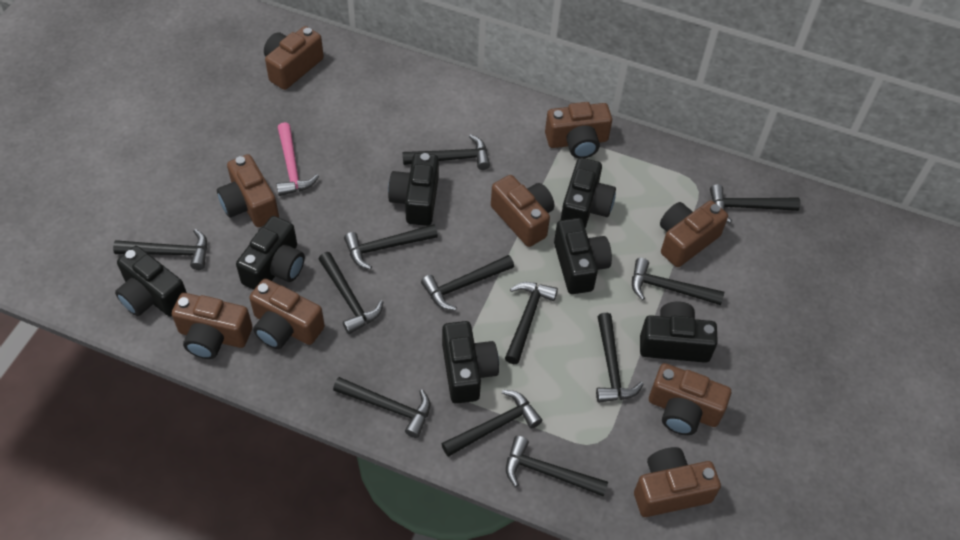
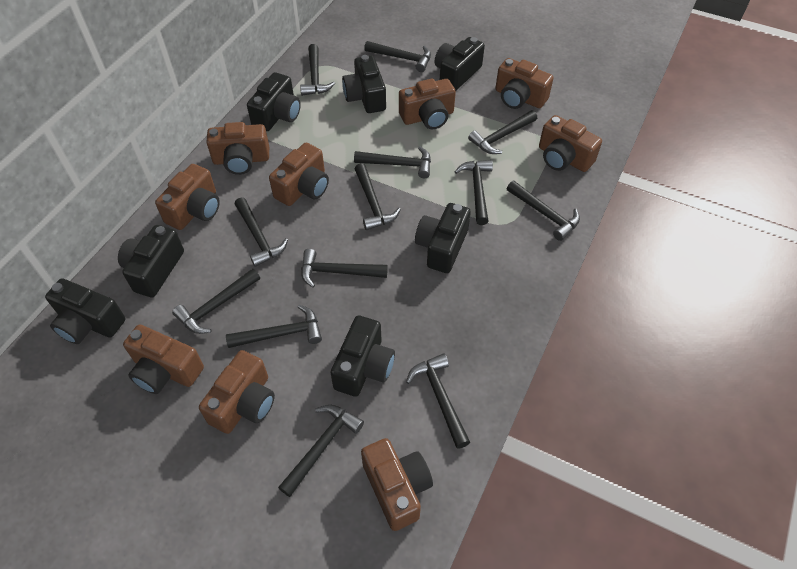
black hammer: [113,229,207,270] [318,252,383,334] [333,377,430,438] [344,224,438,270] [403,134,490,170] [421,255,514,311] [442,390,542,457] [505,282,558,364] [506,436,608,497] [596,313,644,403] [632,258,724,305] [710,184,800,223] = 12 -> [172,268,260,334] [226,305,322,348] [235,197,288,267] [278,405,364,497] [300,44,335,96] [301,249,388,288] [354,146,431,179] [354,163,401,230] [364,41,431,72] [406,353,470,449] [454,160,493,225] [468,110,537,154] [507,181,580,241] = 13
pink hammer: [276,122,319,196] = 1 -> none = 0

